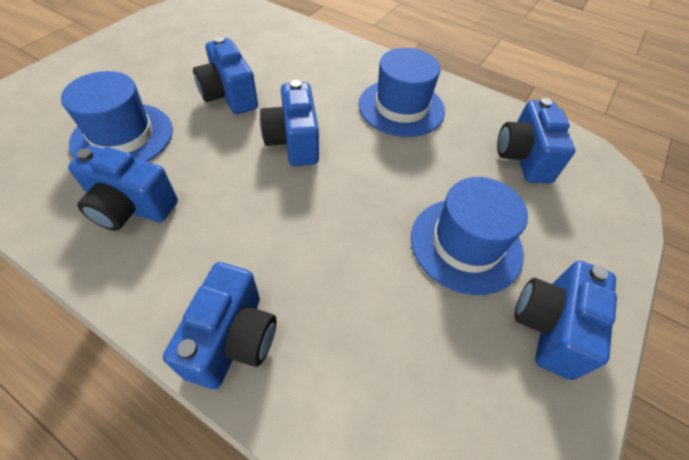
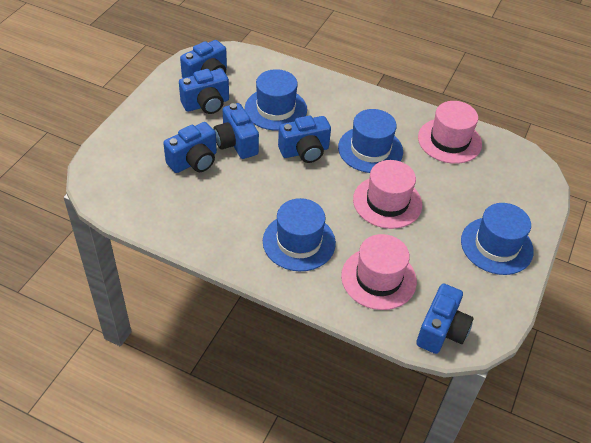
blue hat: [61,71,173,162] [359,48,445,137] [411,177,528,295] = 3 -> [245,69,307,131] [263,198,336,271] [338,109,403,173] [461,203,534,275] = 4
pink hat: none = 0 -> [341,234,417,310] [353,160,422,229] [418,101,482,164] = 3

